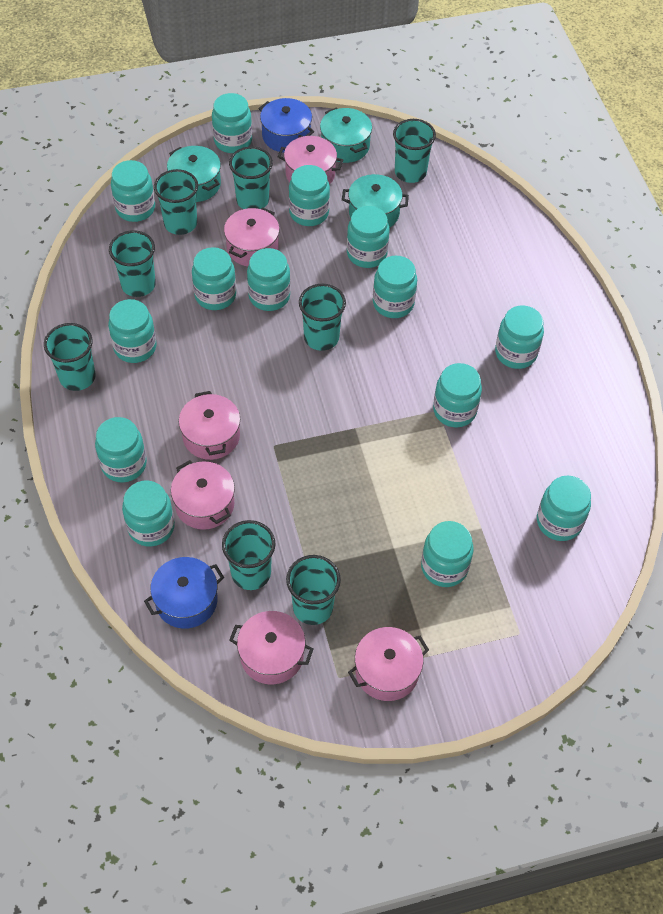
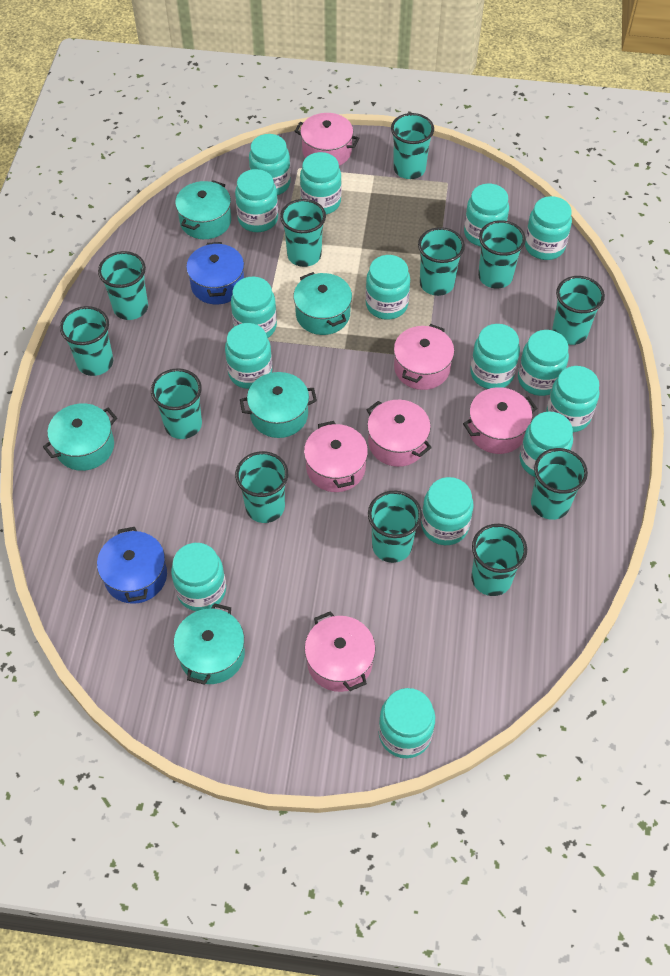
turquoise cup: [44,323,96,391] [109,230,156,297] [154,169,198,235] [222,520,276,590] [229,147,273,209] [286,555,341,625] [299,284,346,351] [393,119,436,183] = 8 -> [60,306,113,376] [98,251,148,320] [151,368,202,439] [235,451,288,523] [280,199,326,267] [368,491,422,563] [391,113,434,179] [418,227,465,296] [471,524,527,596] [478,220,526,288] [531,448,588,520] [552,276,605,345] = 12
turquoise jar: [95,417,147,482] [108,299,157,363] [111,160,155,222] [122,481,175,547] [192,247,236,310] [212,93,252,153] [247,248,291,311] [289,165,330,226] [347,206,389,268] [373,256,417,318] [421,521,474,587] [433,363,482,427] [495,305,544,369] [537,476,591,541] = 14 -> [171,543,226,611] [225,323,272,389] [231,277,277,338] [235,169,278,232] [249,134,291,195] [300,152,342,215] [365,255,410,320] [379,688,435,758] [421,477,474,545] [464,184,509,247] [470,324,520,389] [518,330,569,396] [520,411,573,477] [525,196,572,260] [546,366,599,432] = 15
turquoise pot: [167,146,221,202] [320,107,372,163] [342,174,409,228] = 3 -> [43,403,117,471] [174,603,245,685] [175,180,231,239] [240,372,317,438] [293,272,352,335] = 5

